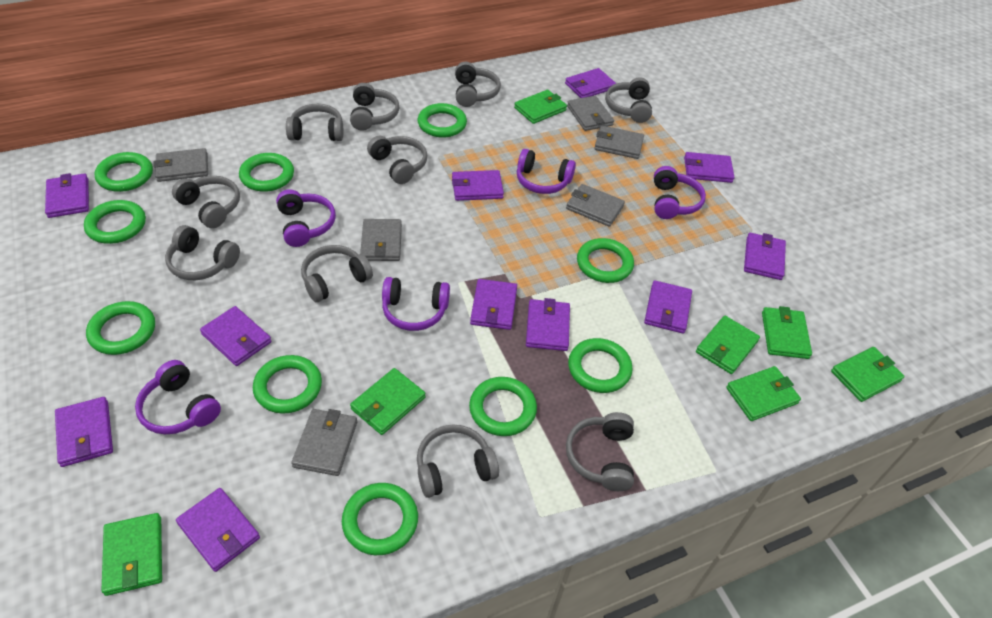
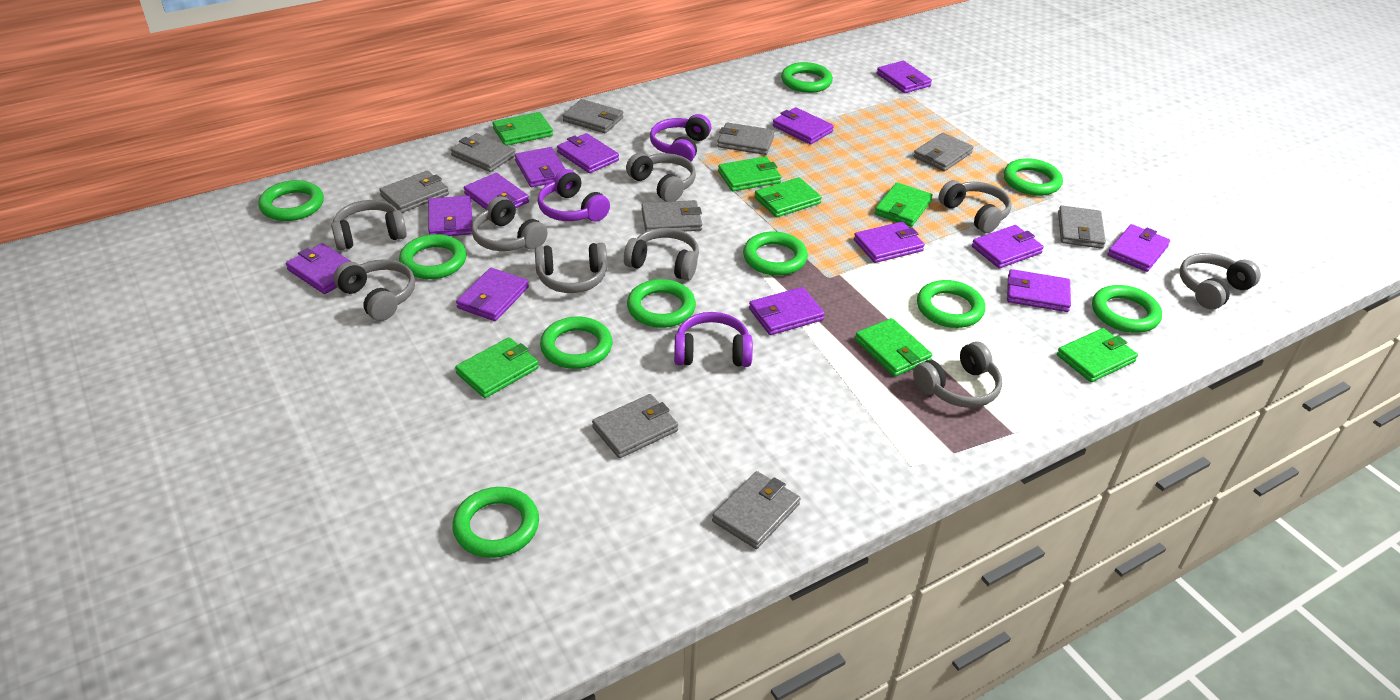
grey headphones: [165,225,240,280] [172,176,240,228] [286,104,343,141] [301,245,373,302] [350,83,399,131] [367,136,427,184] [417,424,499,498] [455,62,501,107] [566,412,634,491] [605,77,652,123] = 10 -> [331,200,407,250] [333,259,415,321] [471,196,548,251] [535,243,607,293] [624,228,699,281] [626,153,696,202] [913,341,1002,408] [938,180,1012,233] [1180,253,1261,309] = 9
grey wallet: [153,148,208,182] [291,409,357,476] [360,219,402,261] [566,184,625,227] [567,96,614,131] [594,125,644,159] = 6 -> [379,170,449,213] [451,133,516,172] [562,99,623,133] [592,394,678,458] [641,200,702,232] [712,471,801,549] [717,122,775,155] [913,133,973,171] [1058,205,1106,249] = 9
purple headphones: [135,360,221,434] [276,189,336,247] [382,277,450,331] [517,149,576,194] [654,166,706,219] = 5 -> [538,169,610,221] [650,114,711,162] [674,312,753,367] = 3
purple wallet: [45,173,89,218] [55,397,113,467] [176,488,260,572] [200,306,272,366] [452,170,504,201] [470,279,517,330] [526,298,570,351] [565,68,616,98] [644,280,692,334] [684,152,735,183] [744,233,786,280] = 11 -> [286,243,352,294] [428,195,473,236] [456,268,529,321] [464,173,529,209] [515,147,565,187] [557,133,619,173] [749,287,825,335] [773,107,834,144] [854,222,925,263] [877,61,932,93] [972,225,1044,268] [1007,269,1071,312] [1107,224,1170,272] = 13

